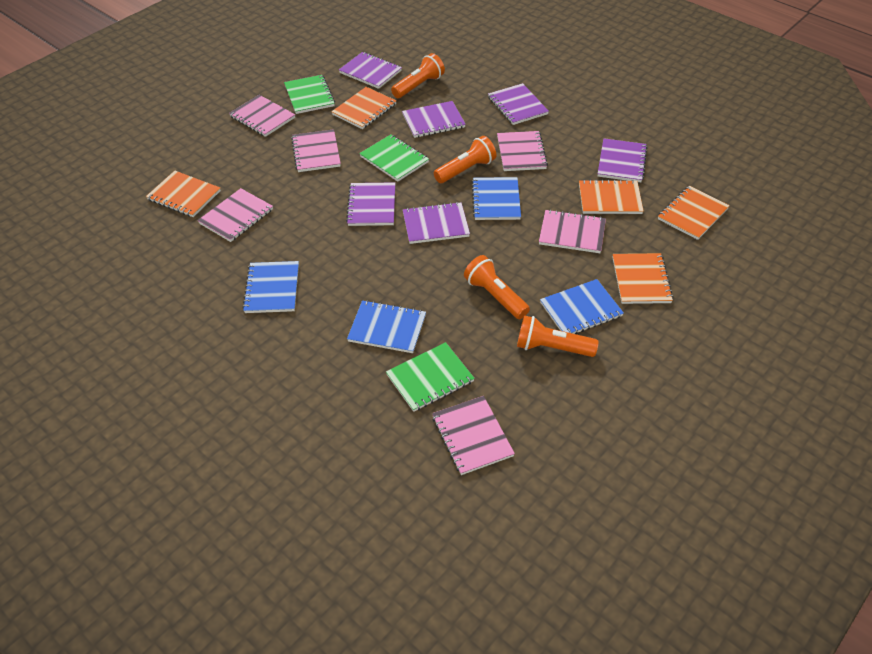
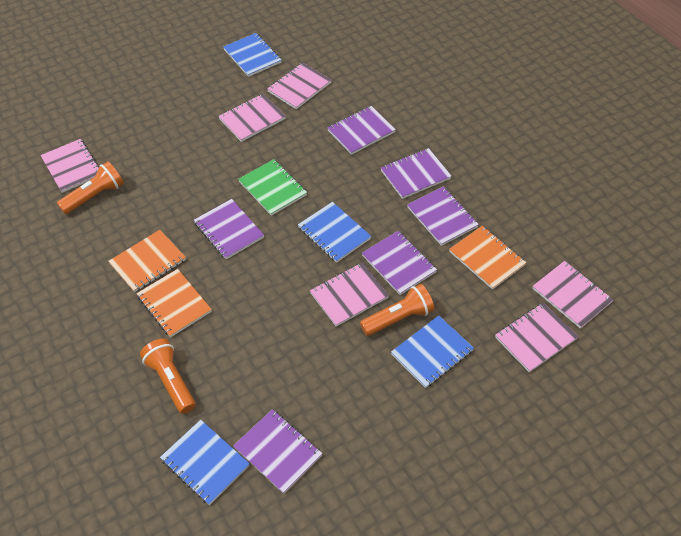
green notebook: [284,75,335,114] [359,134,429,182] [386,342,475,412] = 3 -> [238,159,307,216] = 1
orange flashlight: [391,53,445,98] [434,136,496,183] [464,255,530,319] [517,315,599,357] = 4 -> [57,161,124,214] [140,338,195,414] [360,284,434,336] = 3
orange notebook: [146,171,221,217] [331,87,396,129] [579,180,644,214] [613,253,673,304] [658,186,730,240] = 5 -> [108,230,186,292] [136,269,212,337] [449,226,526,290] = 3

